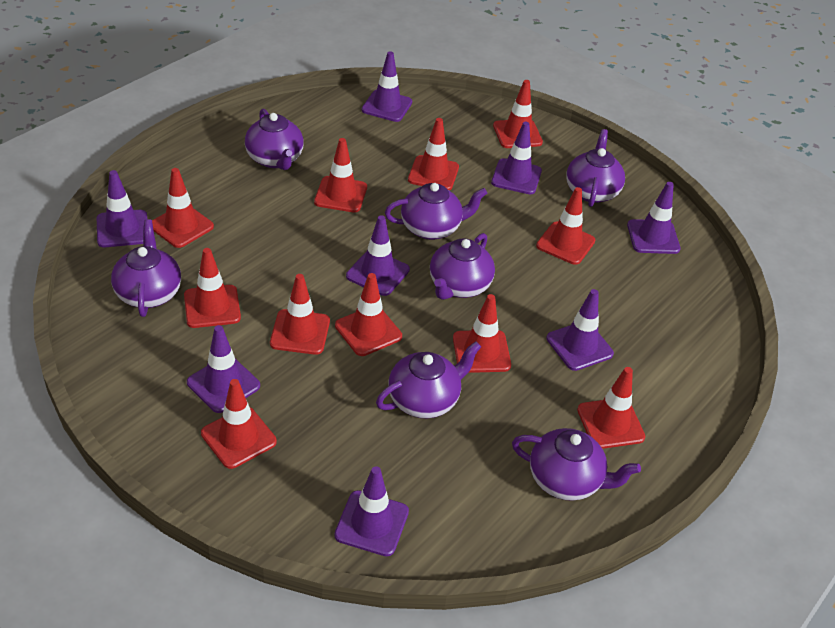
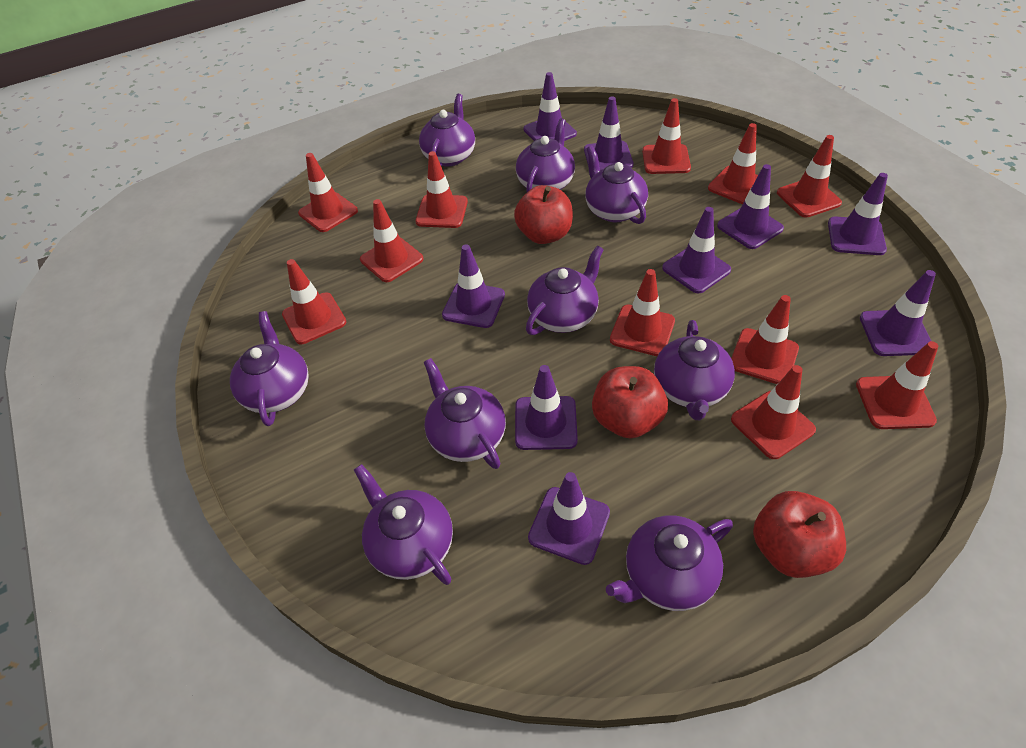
purple teapot: [111,219,181,317] [245,109,304,170] [376,341,481,418] [385,183,487,240] [430,233,495,300] [512,428,641,501] [566,129,625,207] = 7 -> [230,311,309,426] [354,464,453,585] [419,94,475,167] [424,358,506,469] [516,118,575,192] [526,246,604,335] [585,146,648,224] [606,515,733,611] [654,320,735,420] = 9
purple traffic cone: [97,170,147,247] [187,325,260,413] [334,466,409,556] [346,215,410,296] [362,51,412,122] [491,122,542,194] [546,289,614,371] [627,182,681,254] = 8 -> [442,244,505,328] [515,365,578,450] [523,72,577,141] [528,472,610,565] [584,96,633,171] [662,207,731,293] [717,164,784,249] [828,173,888,255] [860,270,936,356] = 9
red apple: none = 0 -> [514,185,573,244] [592,366,668,438] [753,491,846,578] = 3

